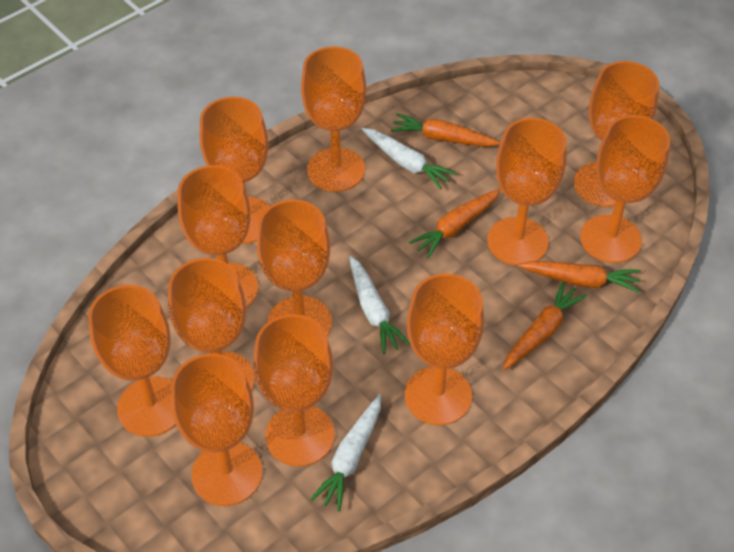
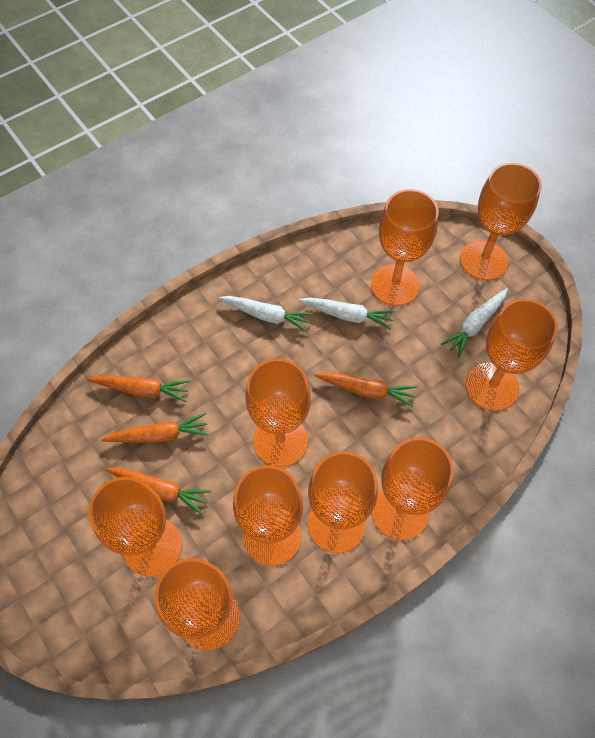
orange goblet: [88,285,176,437] [168,258,255,391] [171,353,263,506] [178,165,258,308] [200,97,270,244] [254,314,335,467] [257,199,332,336] [301,46,366,192] [405,274,484,425] [487,118,567,266] [574,61,659,207] [580,115,670,263] = 12 -> [89,477,182,577] [155,558,240,650] [233,465,303,566] [245,358,311,467] [308,451,378,553] [371,189,439,306] [372,437,454,540] [460,163,542,280] [466,299,558,411] = 9

